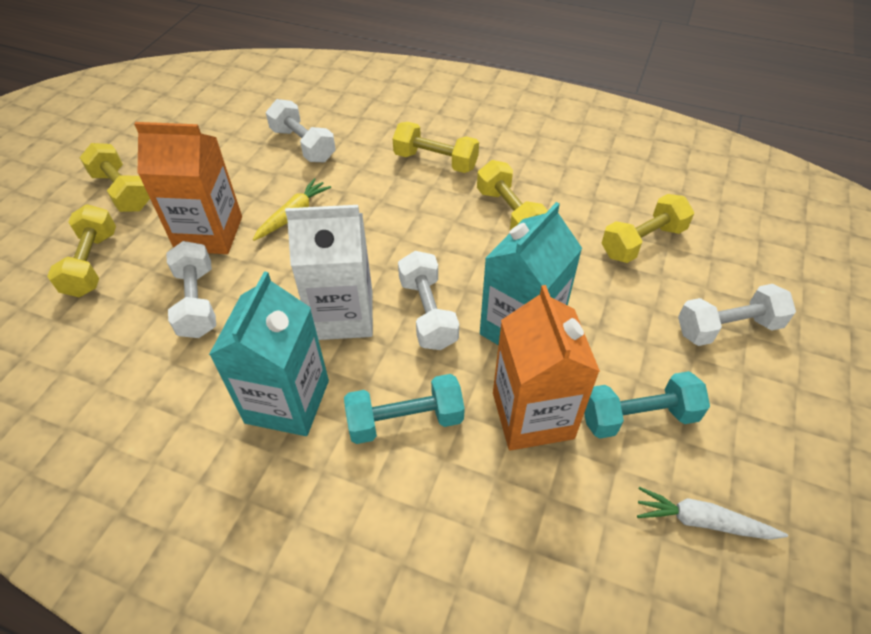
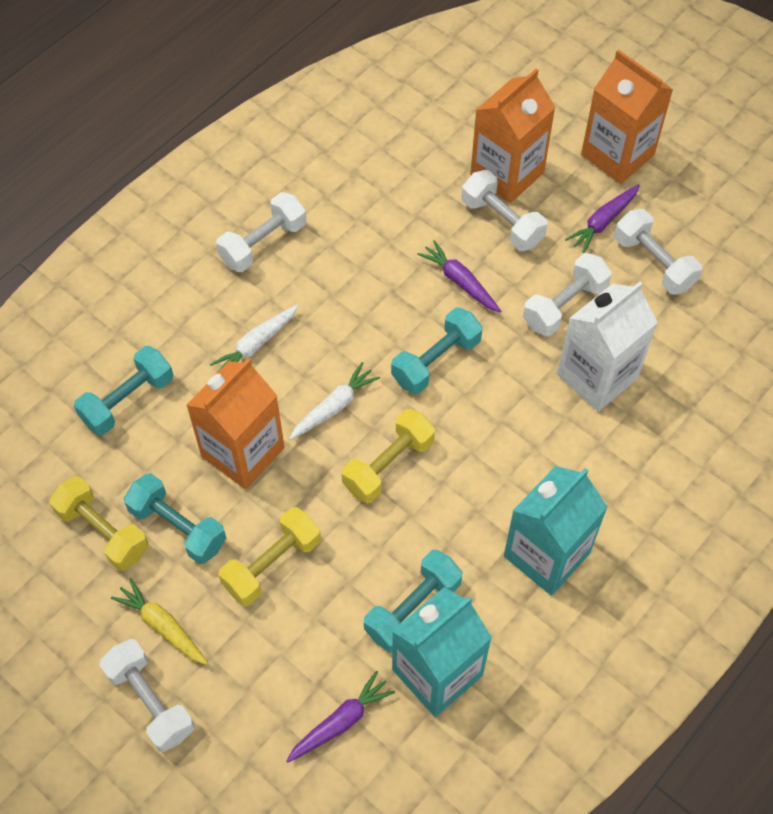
orange carton: [134,122,242,254] [493,285,600,451] = 2 -> [186,358,285,490] [470,69,556,203] [581,50,673,184] = 3
purple carrot: none = 0 -> [286,671,395,763] [417,240,501,313] [565,184,640,253] = 3
turquoise dumbbell: [344,374,465,444] [584,371,710,439] = 2 -> [74,346,173,435] [124,473,226,564] [364,550,463,653] [391,308,483,394] = 4
white carrot: [637,487,788,540] = 1 -> [210,305,298,372] [289,362,380,440] = 2
white dumbbell: [167,241,216,338] [266,99,336,162] [398,251,459,350] [678,284,796,346] = 4 -> [99,639,195,752] [216,192,306,272] [461,170,548,251] [523,253,612,336] [614,209,702,295] = 5
yellow dumbbell: [47,204,116,297] [79,143,150,212] [393,122,479,173] [477,160,548,231] [601,194,694,263] = 5 -> [49,476,149,571] [218,507,321,606] [341,409,435,503] = 3

